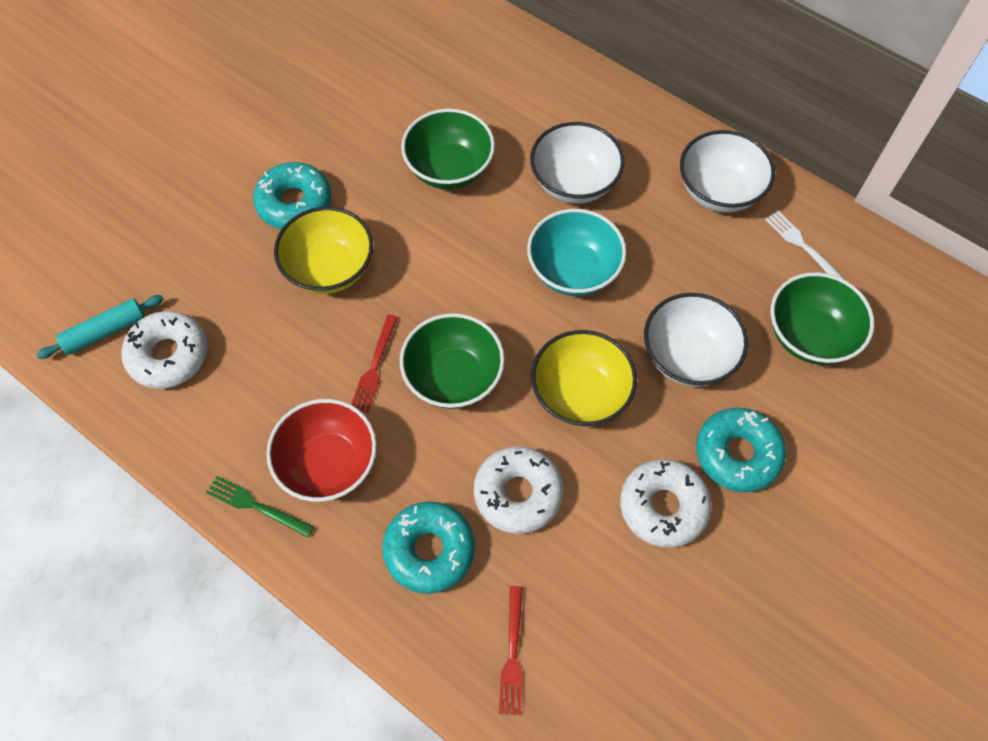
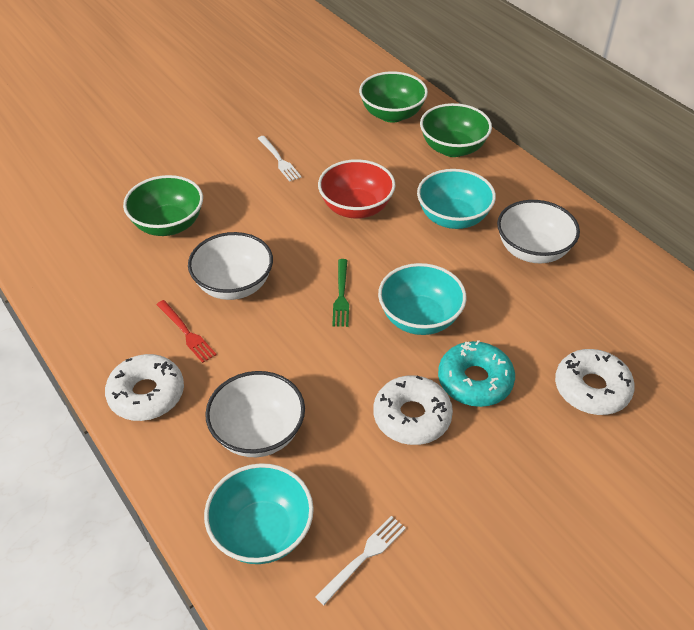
red fork: [351,315,398,413] [499,586,523,715] = 2 -> [156,300,217,363] = 1
turquoise bowl: [527,209,626,296] = 1 -> [204,463,314,564] [378,263,466,335] [417,169,496,229] = 3
turquoise donut: [253,162,331,229] [382,502,475,594] [696,408,786,492] = 3 -> [438,340,515,407] = 1
turquoise rolling pin: [36,295,163,359] = 1 -> none = 0
white fork: [765,211,845,280] = 1 -> [257,136,302,182] [315,516,406,605] = 2
yellow bowl: [274,207,373,294] [531,330,637,427] = 2 -> none = 0

